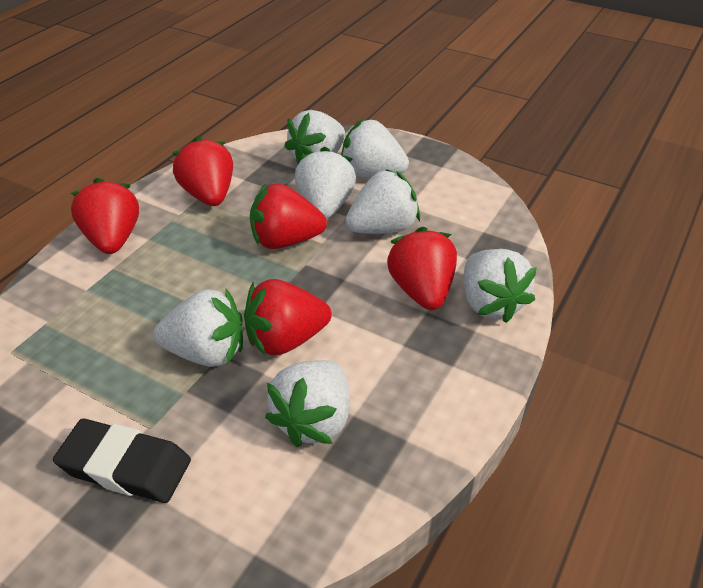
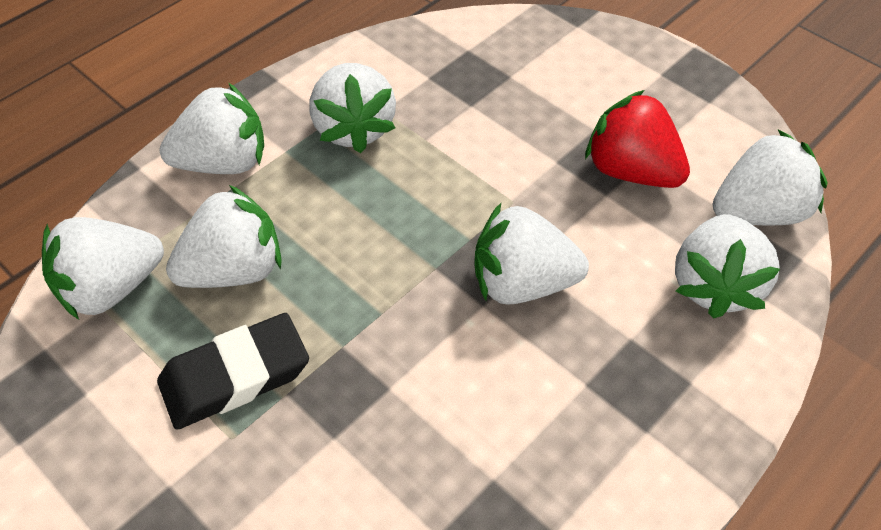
red strawberry: [71,178,139,254] [172,136,233,206] [244,279,332,356] [250,183,327,249] [387,227,457,310] = 5 -> [585,90,690,188] = 1

